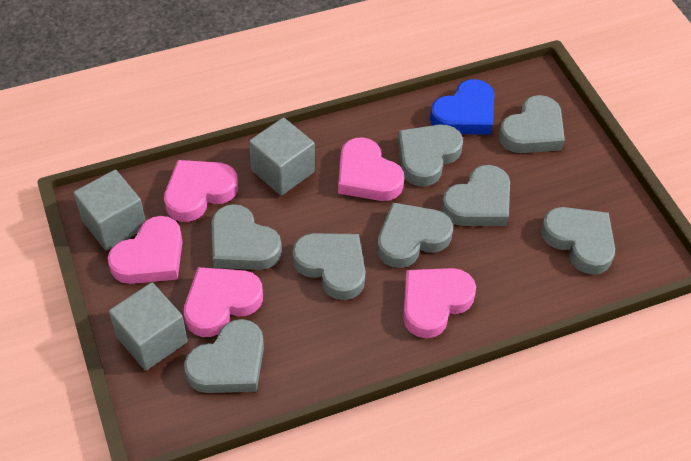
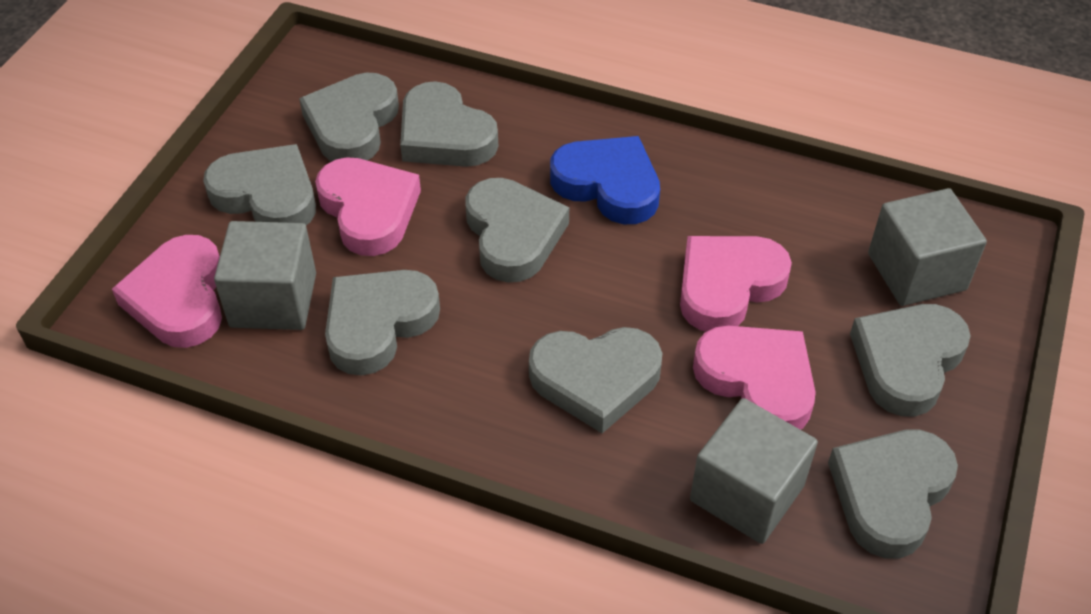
pink heart: [108,216,183,284] [164,160,238,222] [184,267,263,337] [338,137,404,201] [403,268,476,338] = 5 -> [112,235,222,348] [315,157,421,256] [680,236,792,332] [693,326,816,430] = 4

